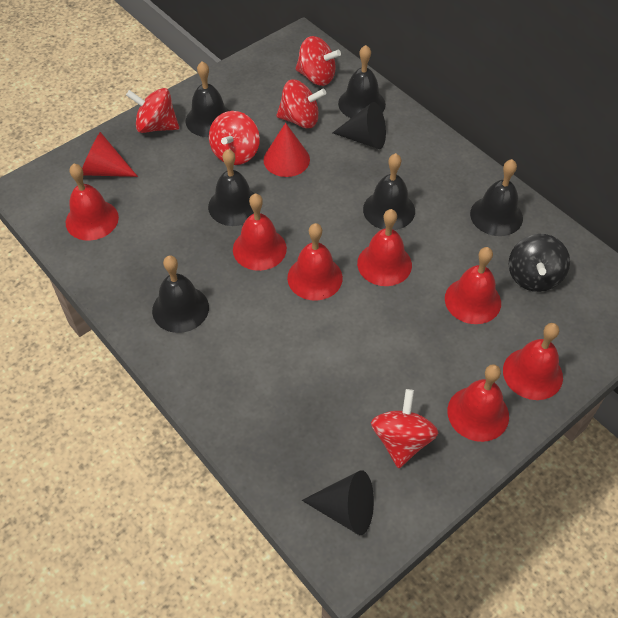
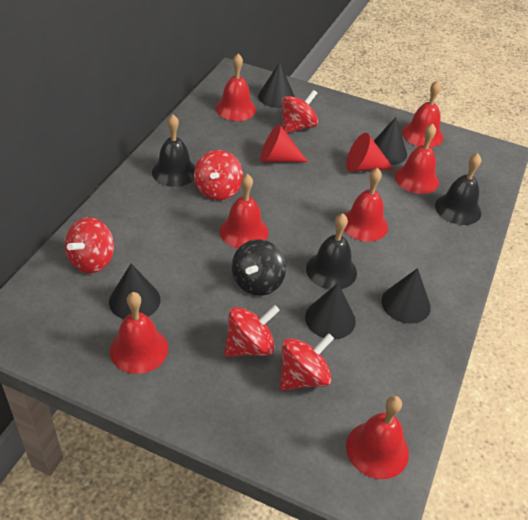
black bell: [152,256,209,333] [186,61,230,137] [208,149,255,226] [338,45,386,118] [363,153,415,230] [470,159,523,236] = 6 -> [152,114,195,187] [306,213,357,290] [435,153,481,225] = 3
black cone: [302,470,374,535] [333,102,386,149] = 2 -> [109,264,160,319] [258,62,295,108] [305,283,356,339] [374,117,407,165] [381,268,431,323] = 5

